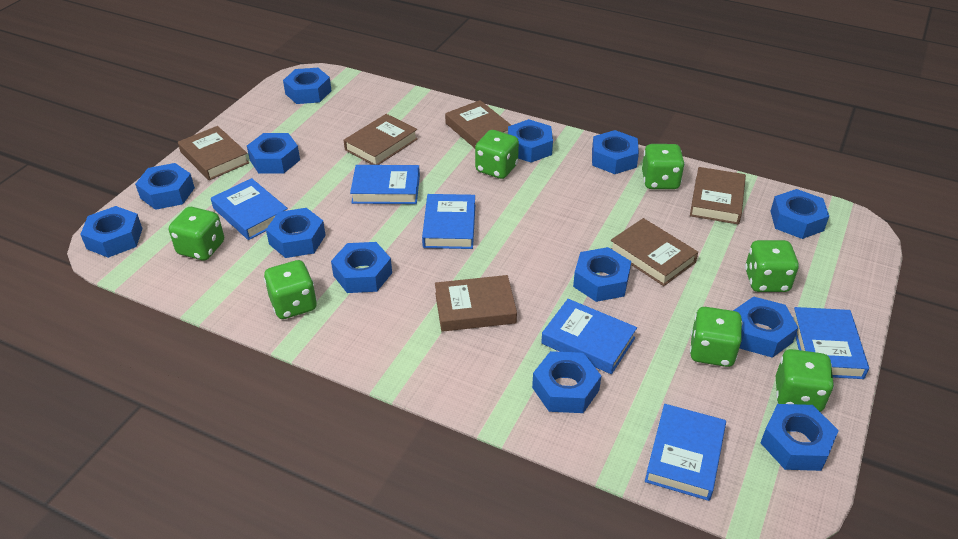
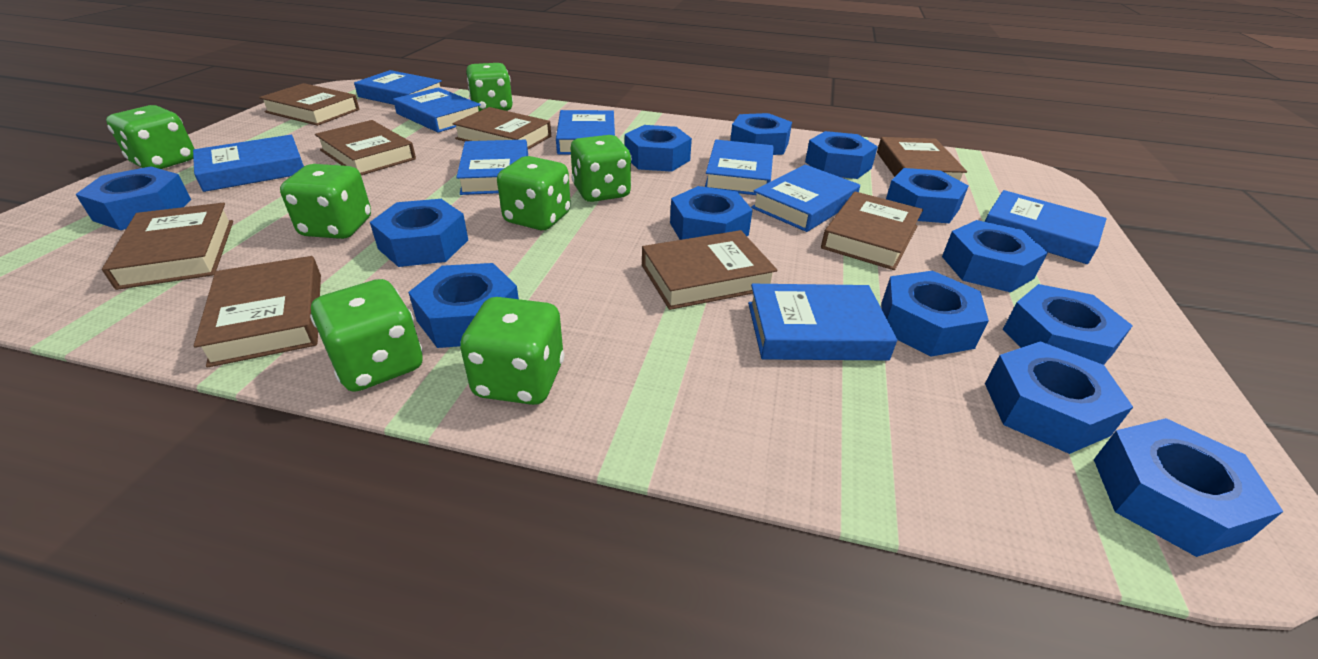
blue book: [211,178,288,240] [350,165,420,204] [422,194,475,249] [541,299,637,374] [645,404,726,501] [793,307,869,379] = 6 -> [193,135,304,192] [354,70,442,105] [393,87,481,133] [456,140,528,195] [556,110,615,155] [705,140,774,195] [748,284,897,360] [751,165,860,232] [985,190,1107,264] = 9
brown book: [178,126,249,180] [344,114,418,165] [435,275,517,332] [445,100,511,148] [611,218,698,286] [690,167,746,224] = 6 -> [102,203,233,290] [194,256,321,368] [259,83,359,126] [315,120,416,175] [453,107,551,149] [642,230,778,310] [821,192,923,270] [877,137,967,181] = 8

